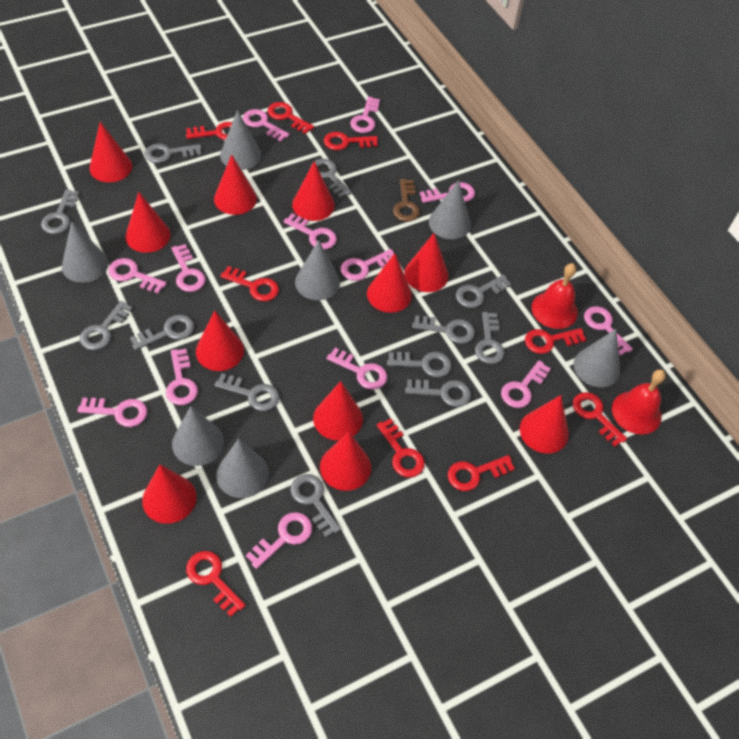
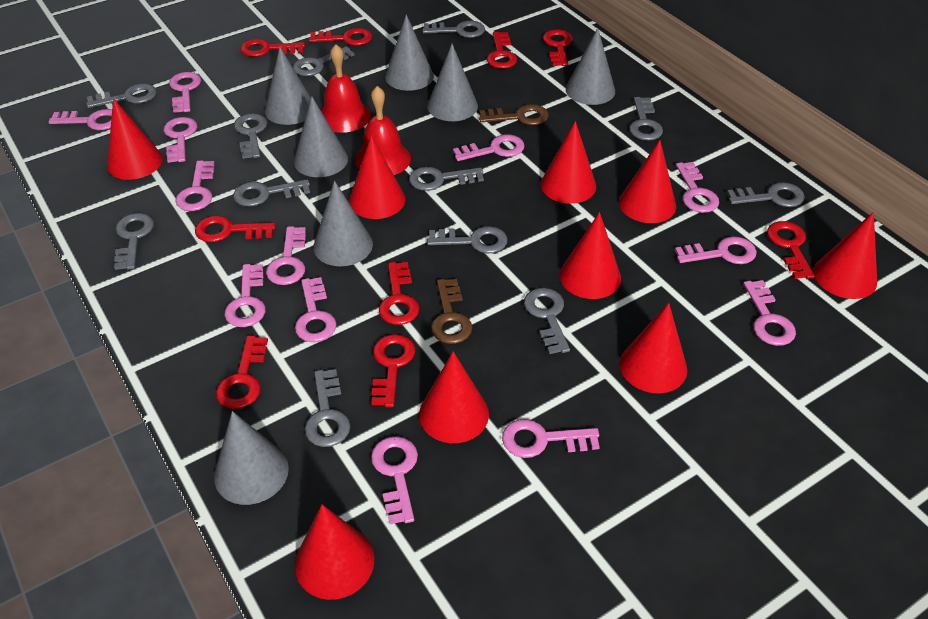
brown key: [393,179,420,222] = 1 -> [431,279,473,344] [479,104,549,125] = 2
red cone: [89,122,132,182] [125,192,170,253] [142,464,197,524] [196,310,244,371] [214,154,257,215] [292,161,335,221] [313,381,363,441] [320,432,371,491] [367,253,412,313] [404,233,448,292] [520,395,569,453] = 11 -> [107,98,163,180] [295,504,374,600] [349,136,405,219] [419,351,489,443] [541,121,596,204] [560,212,621,299] [619,140,676,223] [620,303,687,393] [814,212,877,299] = 9

